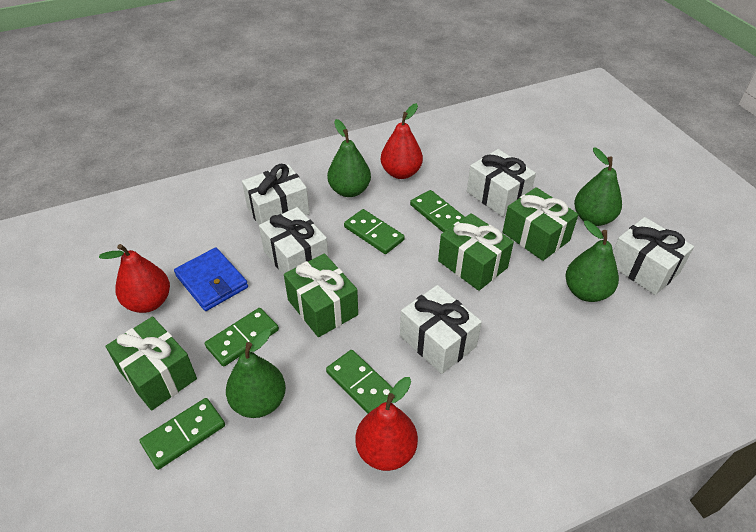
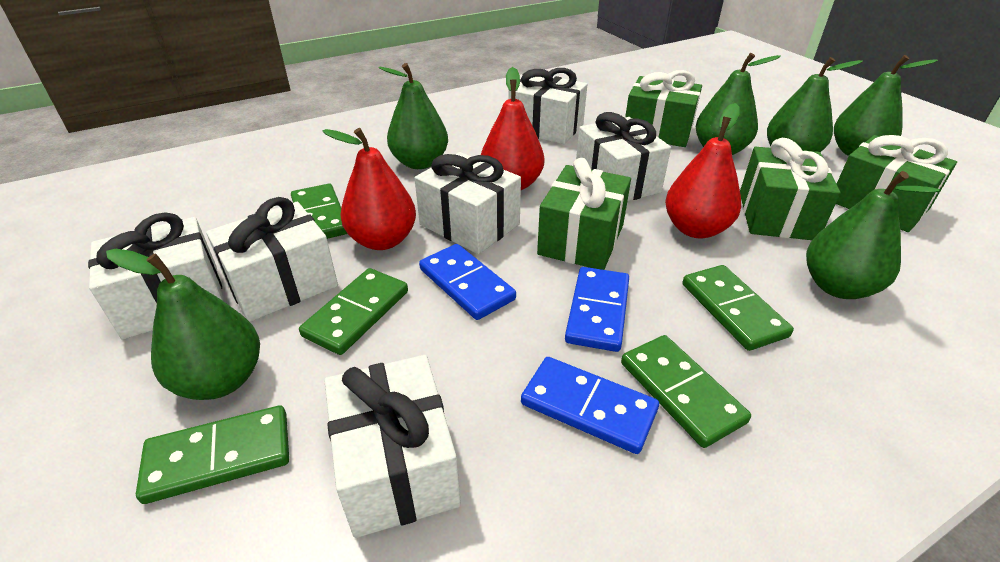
blue domino: none = 0 -> [419,244,516,320] [521,357,659,454] [565,267,629,352] = 3
blue wallet: [174,247,248,311] = 1 -> none = 0
green pear: [226,329,286,418] [327,119,371,197] [565,221,619,302] [574,147,622,226] = 4 -> [106,249,260,400] [379,63,448,169] [696,53,781,155] [767,57,863,152] [806,171,939,299] [834,55,938,156] = 6
white gift: [242,164,310,225] [259,207,328,275] [400,285,482,374] [467,149,536,217] [613,217,694,295] = 5 -> [88,212,224,339] [206,197,338,322] [324,355,461,538] [415,152,521,254] [508,68,587,144] [576,112,671,201] = 6

